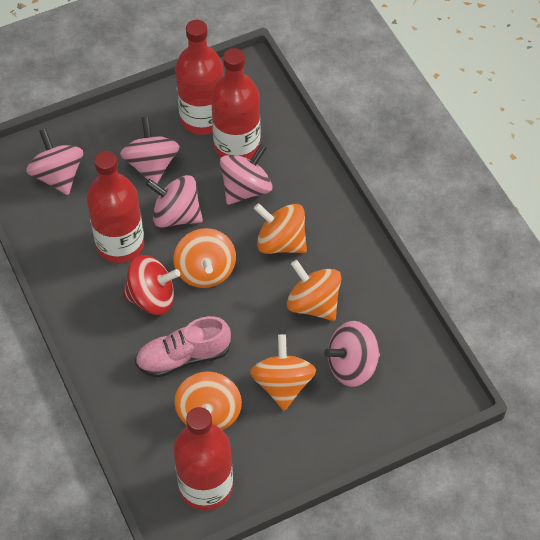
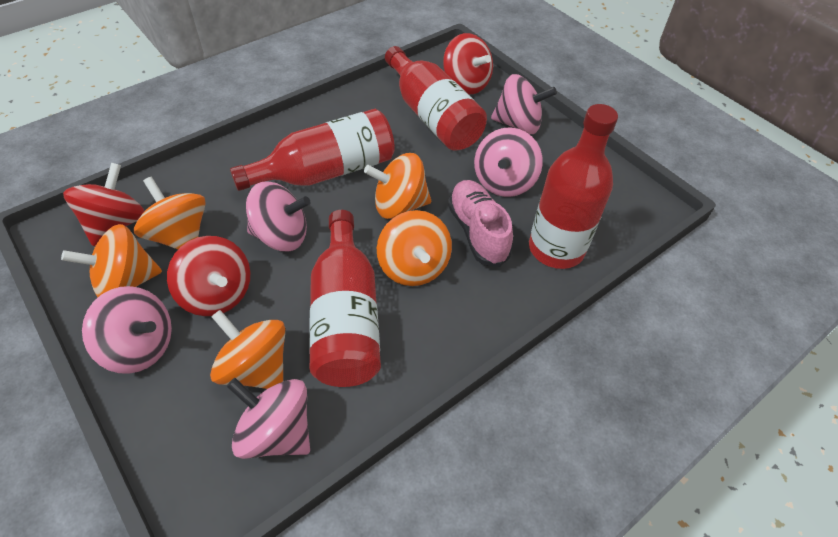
red spinning top: [123,255,180,315] = 1 -> [63,162,144,247] [167,236,250,316] [443,33,493,94] = 3

